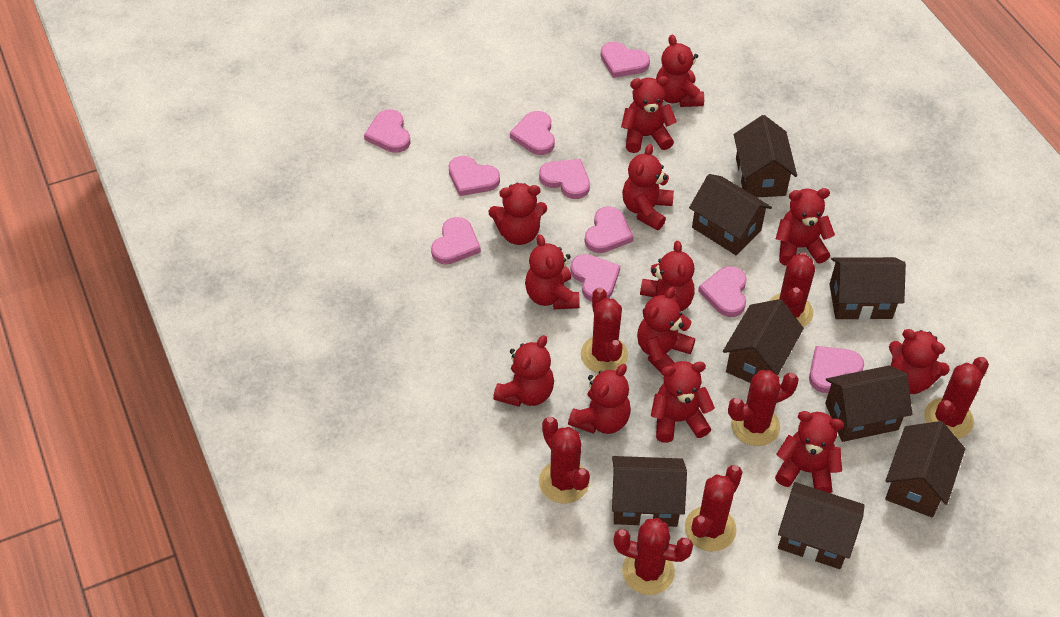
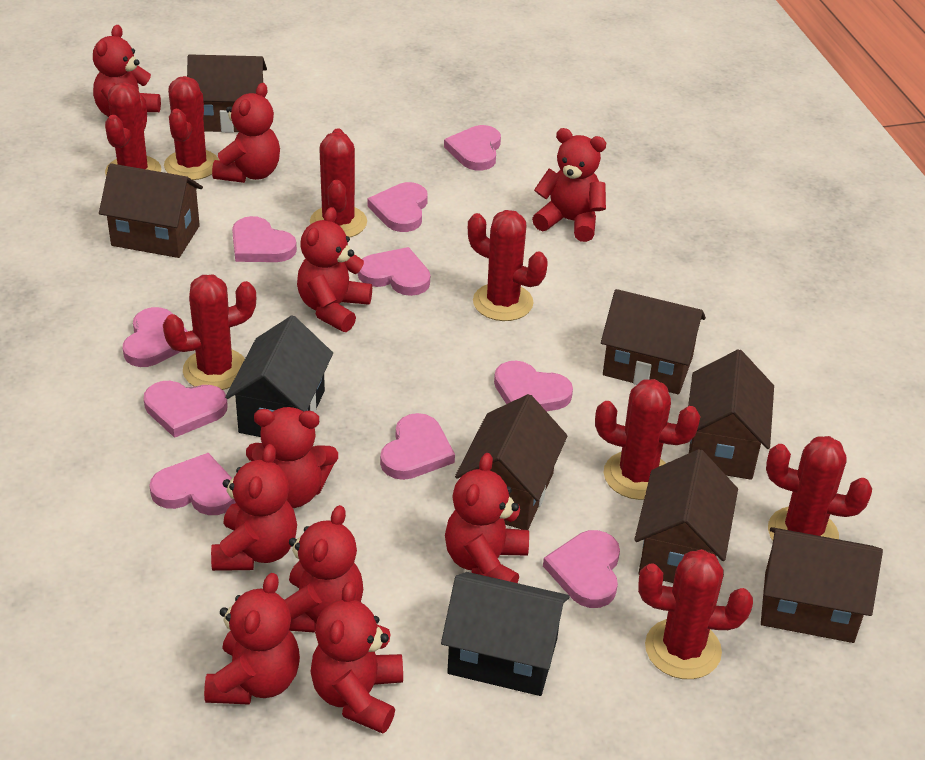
black house: none = 0 -> [225,315,333,437] [441,572,569,696] = 2
brown house: [612,456,687,527] [689,174,772,255] [723,299,804,383] [734,115,797,197] [778,482,865,569] [825,366,912,442] [830,257,906,320] [885,421,965,518] = 8 -> [99,163,203,258] [187,54,267,133] [455,394,568,530] [601,289,706,394] [634,449,738,583] [688,349,774,480] [761,527,883,643] = 7
red cactus: [539,417,590,504] [581,287,628,373] [614,518,693,595] [685,465,742,551] [728,370,799,446] [769,252,815,327] [924,357,989,439] = 7 -> [105,82,162,175] [163,275,256,390] [164,76,219,180] [310,128,367,238] [468,210,548,321] [595,379,701,500] [638,549,753,679] [766,436,872,541] = 8
red teddy bear: [489,183,547,245] [493,335,554,407] [525,234,580,309] [568,364,631,434] [621,76,677,153] [622,144,674,230] [637,287,695,372] [640,241,694,317] [651,361,715,443] [656,34,704,107] [775,411,844,493] [776,188,835,266] [889,329,950,394] = 13 -> [93,25,161,117] [204,573,300,705] [211,444,297,571] [212,83,280,183] [246,407,338,508] [285,505,363,633] [297,207,372,332] [310,581,403,734] [445,453,529,583] [532,128,606,242] = 10

